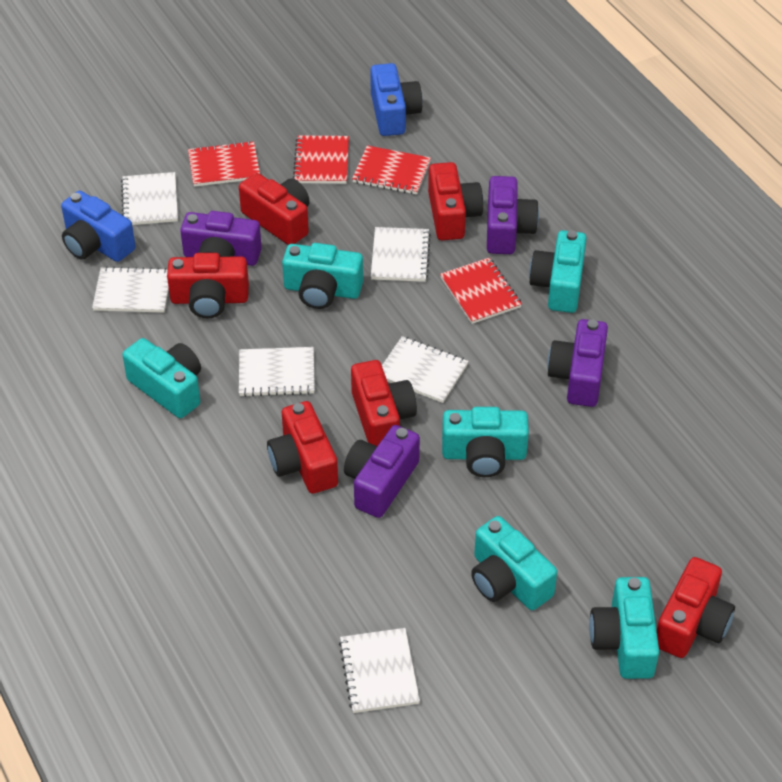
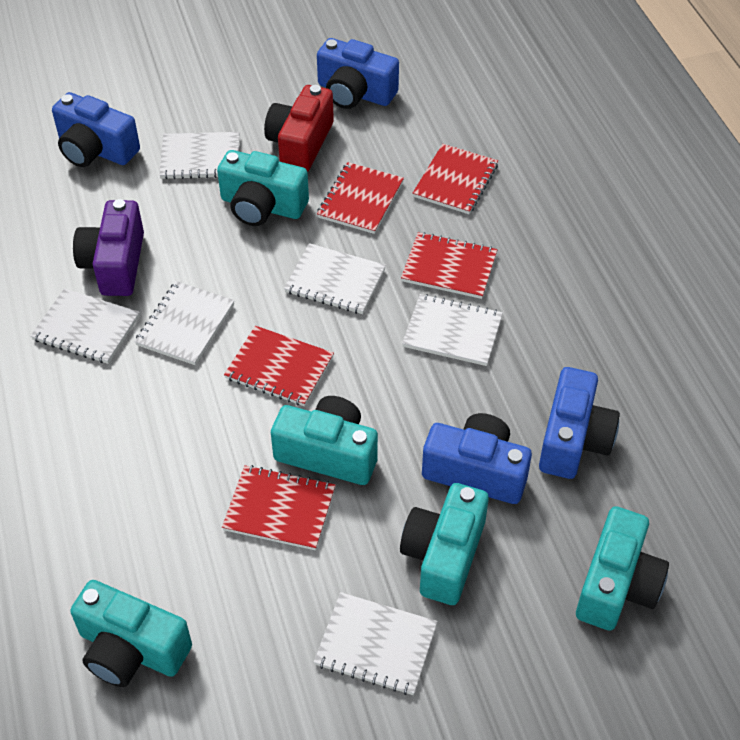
blue camera: [61,191,135,262] [370,63,423,136] = 2 -> [52,92,140,167] [317,38,399,109] [422,413,532,504] [539,367,620,479] = 4
purple camera: [180,211,262,266] [344,425,420,518] [487,176,539,254] [547,319,608,407] = 4 -> [73,199,144,296] = 1
red camera: [167,253,249,318] [239,173,310,245] [267,401,338,494] [351,360,417,446] [428,162,483,240] [657,557,735,658] = 6 -> [264,85,334,172] = 1
red notebook: [188,141,260,187] [293,135,349,184] [352,145,431,194] [440,258,522,324] = 4 -> [222,465,336,550] [224,326,334,406] [317,162,404,234] [401,232,498,299] [413,144,498,214] = 5
turquoise camera: [122,338,201,418] [282,243,363,309] [442,407,529,477] [471,516,557,610] [529,230,587,313] [589,577,659,679] = 6 -> [70,580,192,687] [217,150,309,226] [271,396,378,485] [400,483,489,605] [576,506,669,631] = 5

